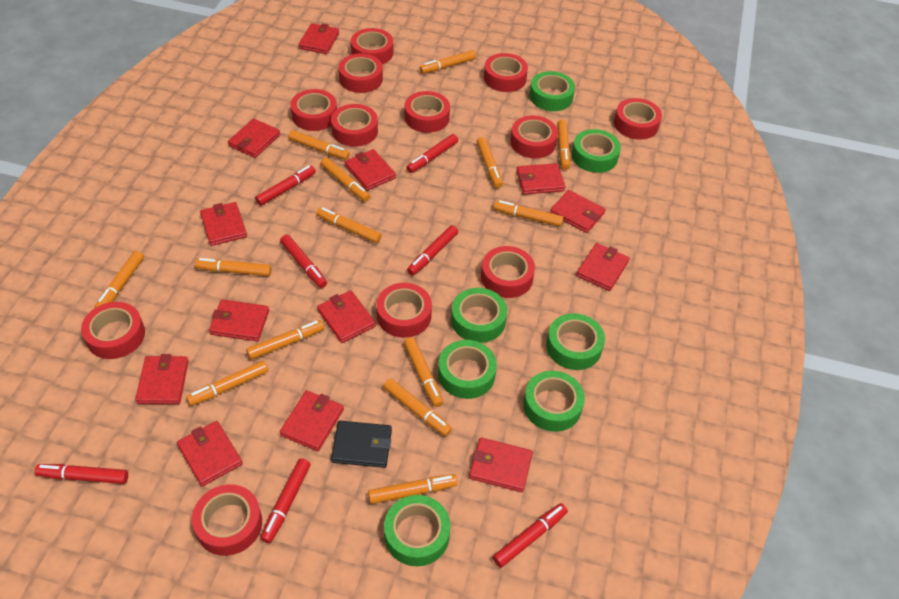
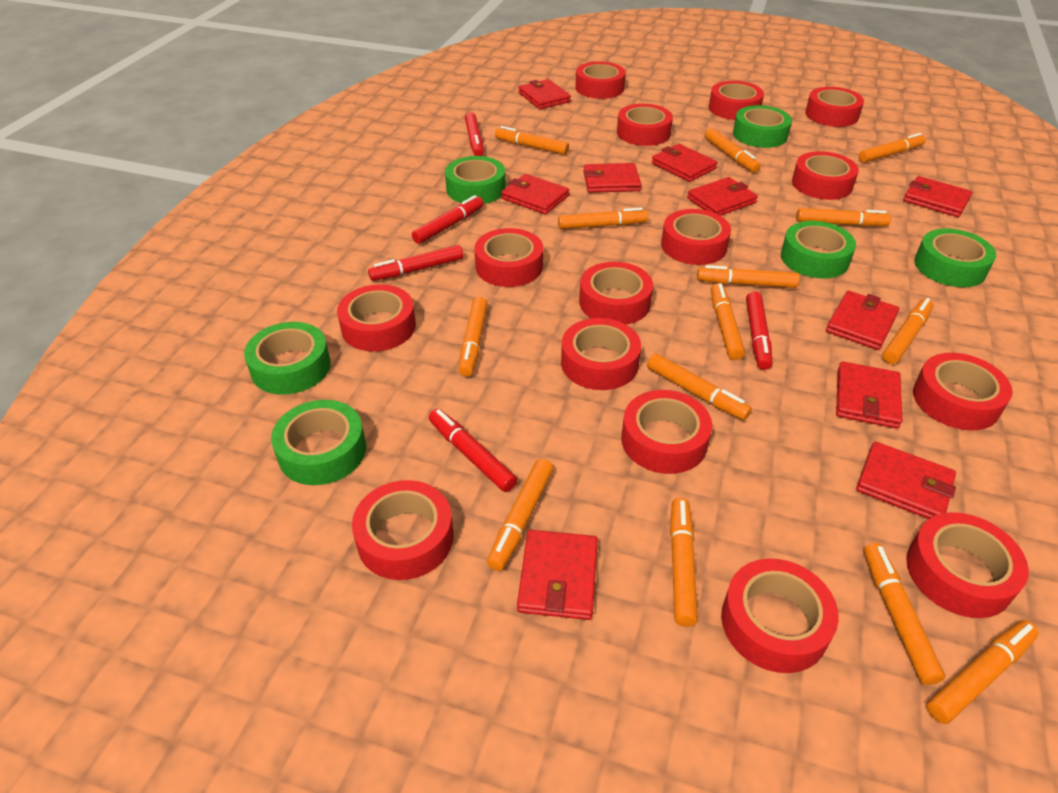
black wallet: [331,421,392,468] = 1 -> none = 0
green tape: [384,495,450,566] [438,340,497,399] [451,288,507,343] [523,371,585,432] [530,71,575,111] [546,313,605,370] [572,129,621,173] = 7 -> [244,322,331,395] [271,400,366,485] [445,156,506,204] [733,105,792,148] [781,221,856,279] [914,229,996,287] = 6
red marker: [35,464,128,484] [255,165,316,206] [260,458,311,543] [280,235,327,288] [406,134,458,173] [407,225,458,276] [493,503,568,568] = 7 -> [368,245,463,281] [412,195,484,244] [429,409,517,492] [465,112,484,156] [746,292,772,370] = 5
red tape: [81,302,145,359] [192,484,262,556] [290,89,337,131] [331,104,378,147] [339,53,383,93] [351,28,393,64] [376,283,432,338] [405,91,450,133] [481,246,535,298] [484,53,528,92] [510,115,558,158] [614,98,662,140] = 12 -> [337,284,416,352] [352,480,454,580] [475,228,543,287] [561,318,641,390] [575,62,626,99] [579,262,653,325] [617,104,673,146] [621,390,712,474] [661,209,731,265] [709,81,764,120] [721,559,839,673] [792,151,859,200] [805,87,864,127] [906,512,1029,618] [913,353,1013,430] = 15
red wallet: [135,354,189,404] [177,421,243,486] [200,202,247,246] [209,299,269,341] [228,119,280,158] [280,390,344,451] [298,23,339,54] [317,290,376,343] [345,149,396,191] [469,437,533,492] [516,163,565,195] [550,190,605,233] [576,243,630,291] = 13 -> [501,174,569,214] [517,530,598,620] [518,79,571,109] [583,163,641,193] [652,144,717,182] [687,177,758,216] [826,291,899,350] [836,361,902,429] [856,442,956,519] [903,176,972,217] = 10

